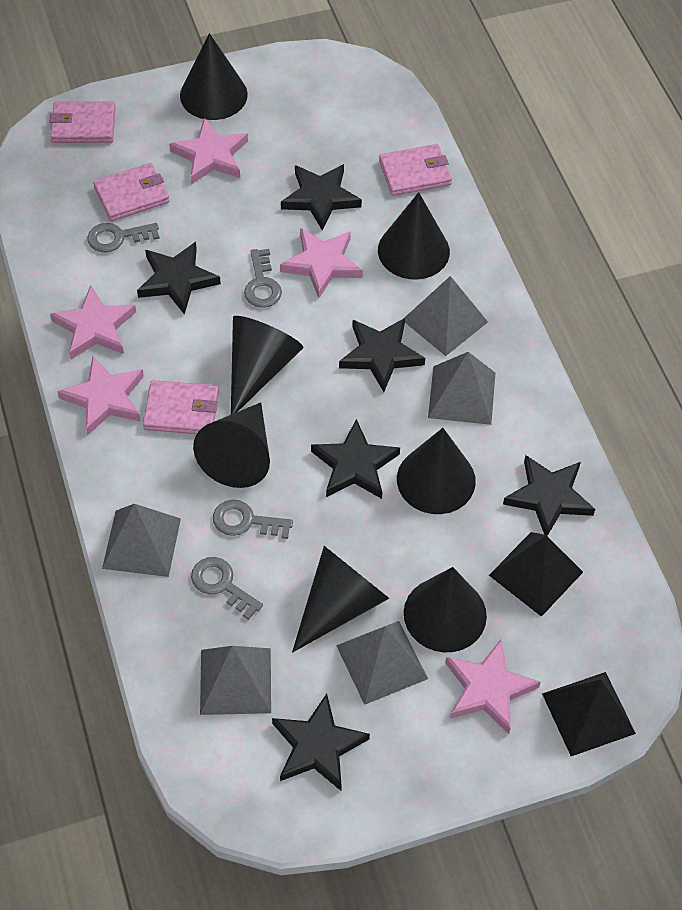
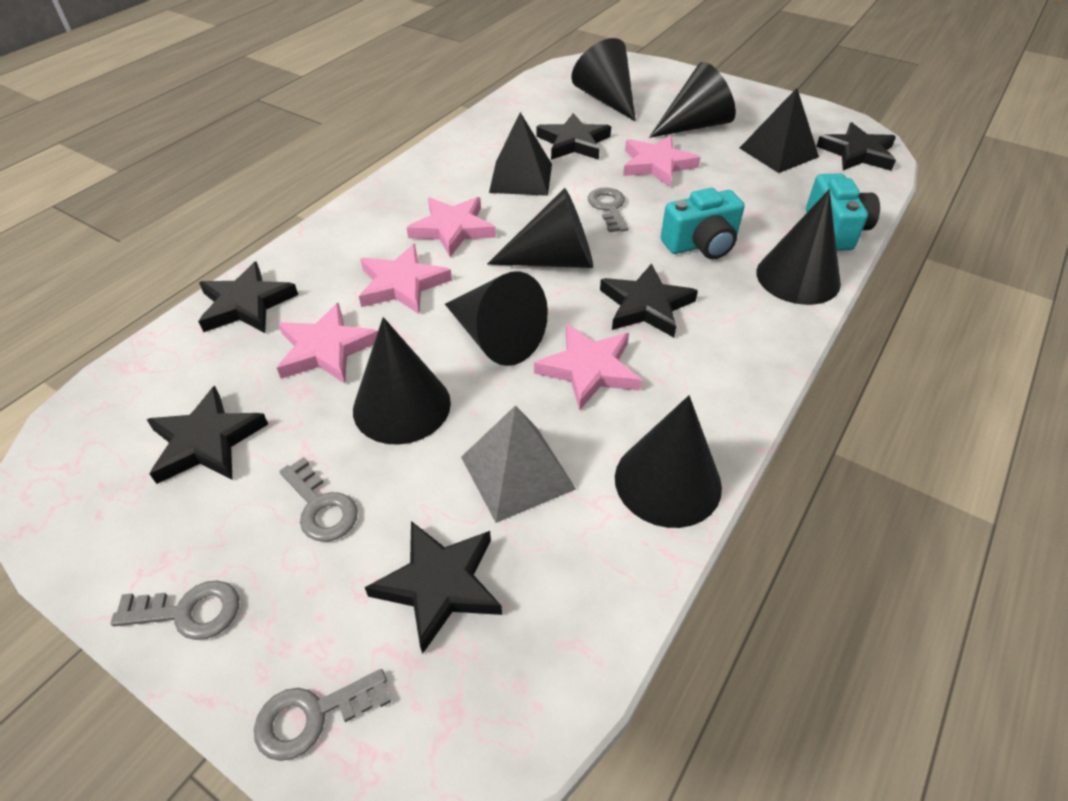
grey pyramid: [102,504,181,577] [200,646,271,715] [336,621,428,705] [403,276,488,356] [428,352,495,425] = 5 -> [461,405,576,523] = 1
pink wallet: [50,101,116,143] [93,163,169,221] [143,380,219,434] [379,144,452,196] = 4 -> none = 0
turquoise camera: none = 0 -> [661,188,745,259] [806,173,880,251] = 2

